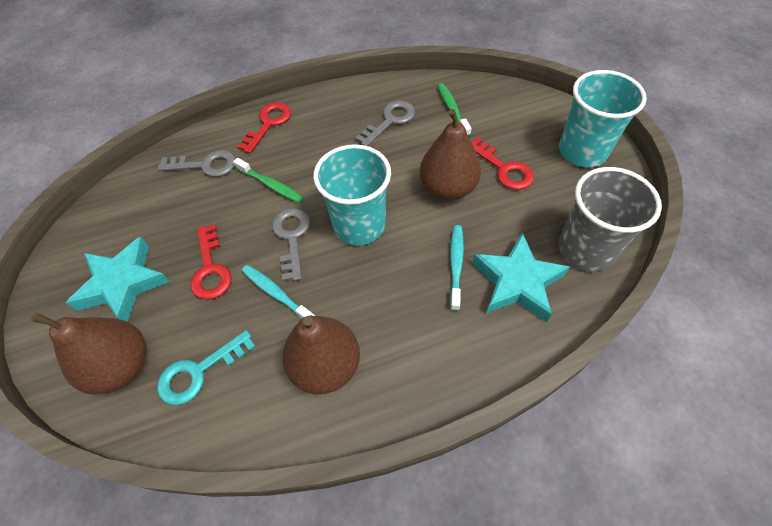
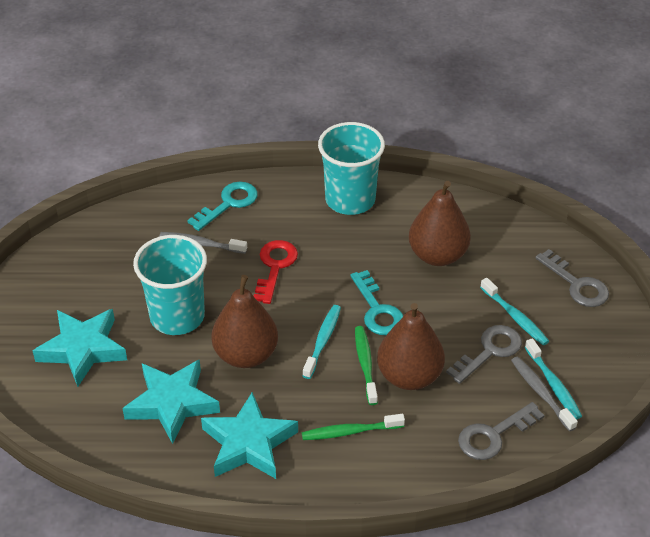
grey cup: [559,167,662,272] = 1 -> none = 0
grey toothbrush: none = 0 -> [159,232,247,254] [511,357,578,431] = 2
red key: [190,224,232,300] [237,102,291,154] [471,137,534,190] = 3 -> [254,240,298,304] = 1
turquoise key: [157,330,256,405] = 1 -> [187,182,258,231] [350,270,403,335] = 2
turquoise star: [66,236,170,322] [472,233,570,322] = 2 -> [33,309,127,387] [122,359,220,444] [201,392,298,479] = 3
turquoise toothbrush: [242,265,315,319] [450,225,464,311] = 2 -> [303,305,341,379] [480,278,549,345] [525,338,582,420] = 3

